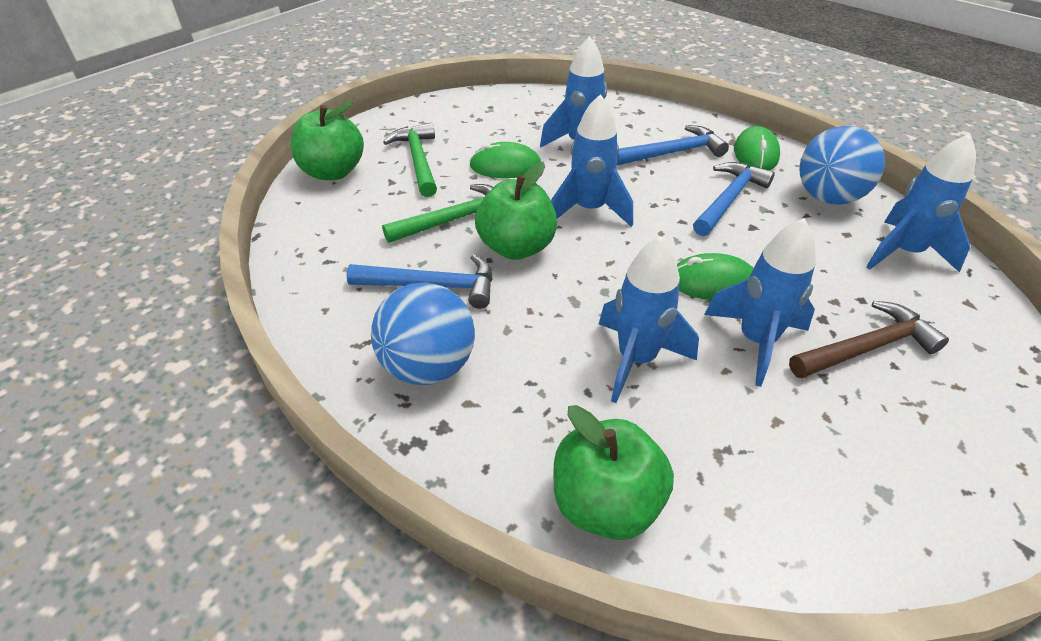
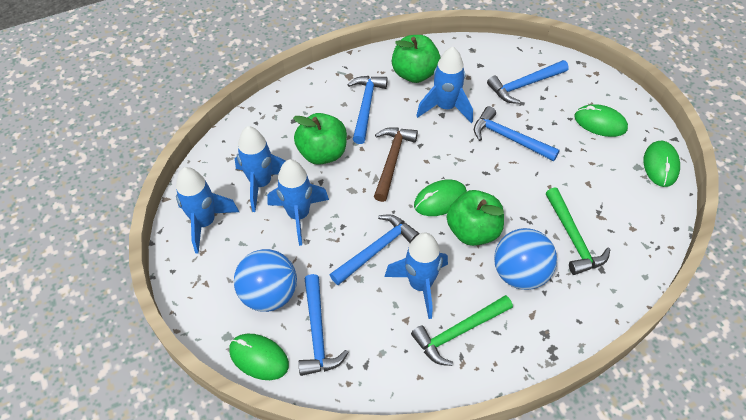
blue hammer: [347,254,493,309] [616,125,729,166] [693,162,775,236] = 3 -> [298,274,349,376] [330,214,420,285] [347,76,388,144] [474,106,559,161] [487,60,569,104] = 5
green mouse: [469,142,541,178] [677,253,753,300] [734,126,780,170] = 3 -> [229,334,289,380] [414,179,467,216] [574,104,628,137] [643,141,680,187] = 4

